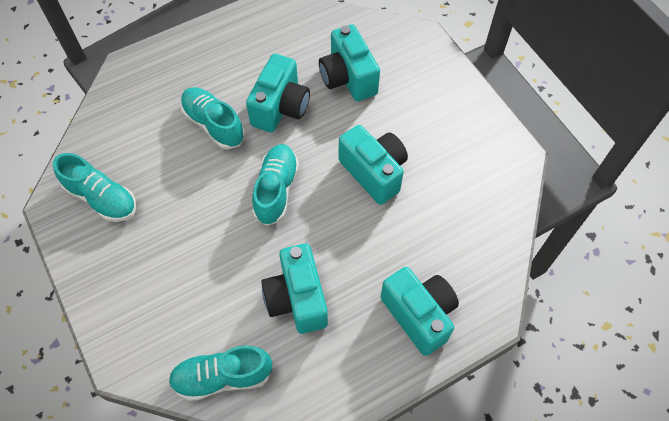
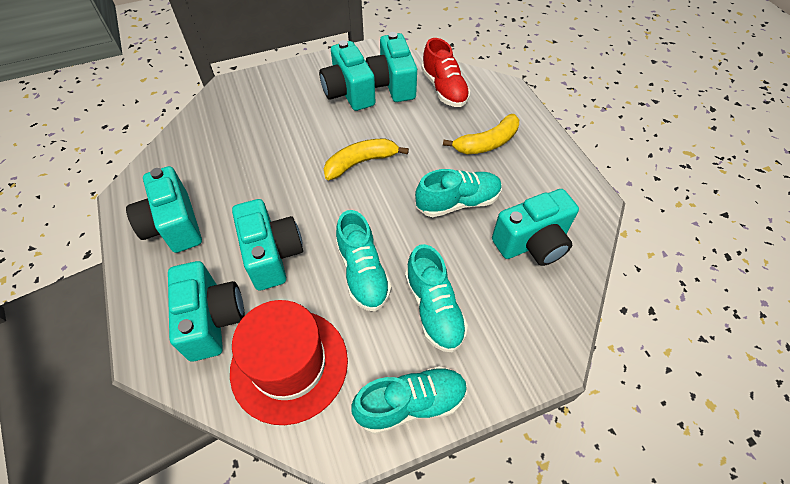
red hat: none = 0 -> [230,300,348,425] = 1
red shoe: none = 0 -> [421,38,470,107] = 1
turquoise camera: [246,54,310,132] [261,243,328,334] [319,24,380,101] [339,125,408,205] [380,267,459,356] = 5 -> [126,166,202,253] [168,261,245,361] [232,199,303,290] [319,40,375,111] [366,32,417,102] [492,189,579,266] = 6
yellow banana: none = 0 -> [324,138,409,180] [443,114,519,154] = 2

